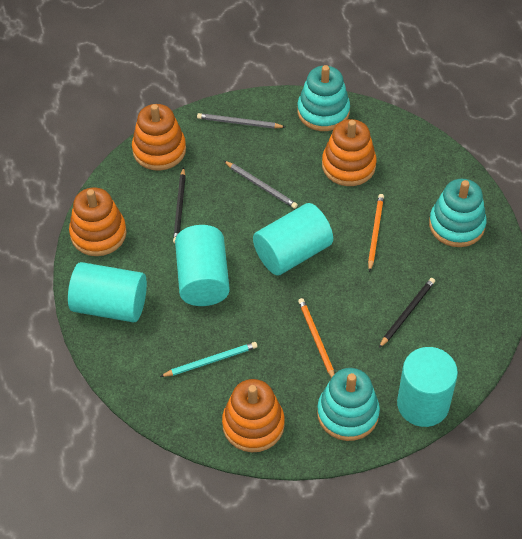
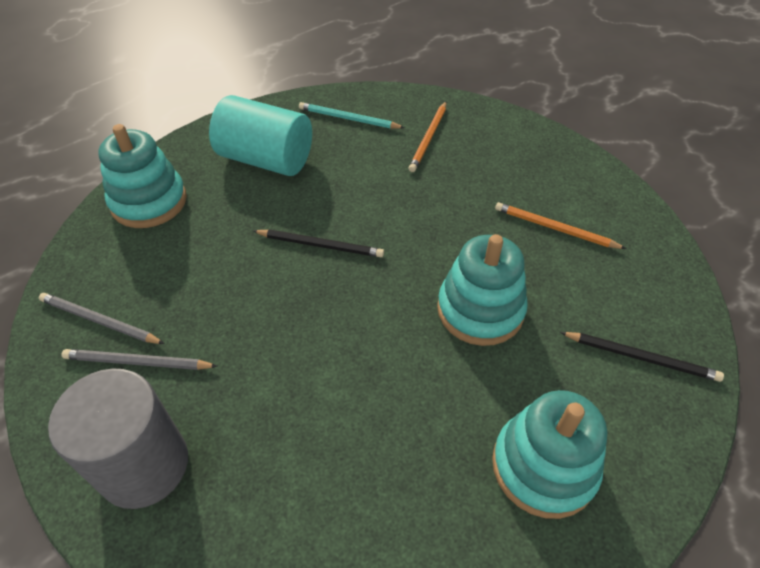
grey cylinder: none = 0 -> [48,369,188,509] = 1
orange stacking toy: [69,187,127,256] [132,104,186,171] [222,379,285,452] [322,119,377,186] = 4 -> none = 0
turquoise cylinder: [68,262,147,323] [175,225,230,306] [253,203,333,276] [397,347,458,427] = 4 -> [209,95,312,176] = 1

